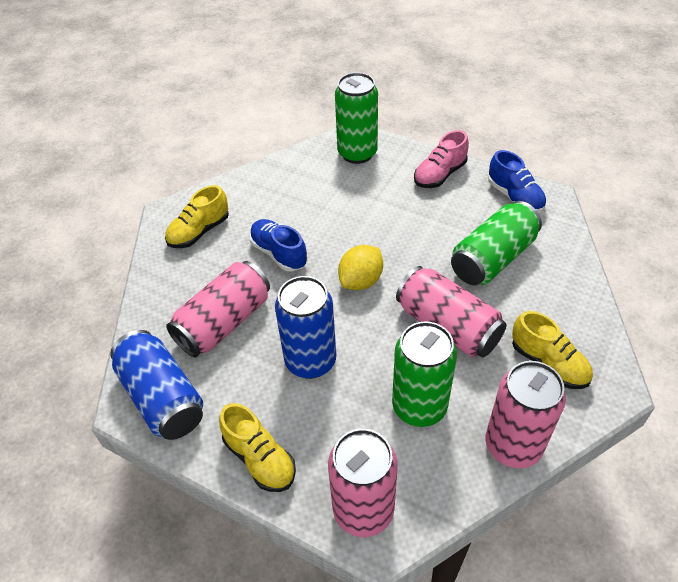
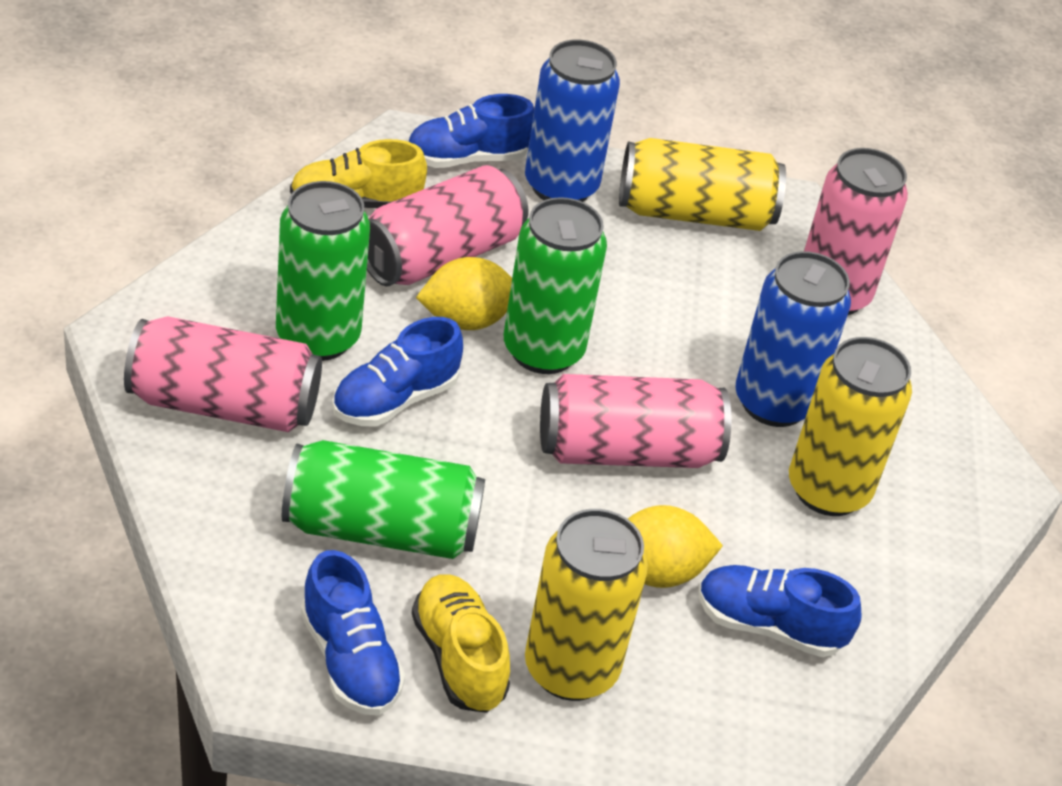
blue shoe: [250,219,307,272] [488,150,547,213] = 2 -> [301,550,405,715] [332,317,463,427] [408,94,534,168] [698,565,862,657] = 4
pink shoe: [414,130,469,188] = 1 -> none = 0
yellow can: none = 0 -> [525,509,648,701] [619,138,786,231] [789,337,912,516] = 3
yellow lemon: [338,245,383,290] = 1 -> [416,257,512,330] [628,505,723,588] = 2
yellow shoe: [165,185,229,248] [219,403,296,492] [512,311,593,389] = 3 -> [290,139,427,208] [412,574,510,713] = 2

